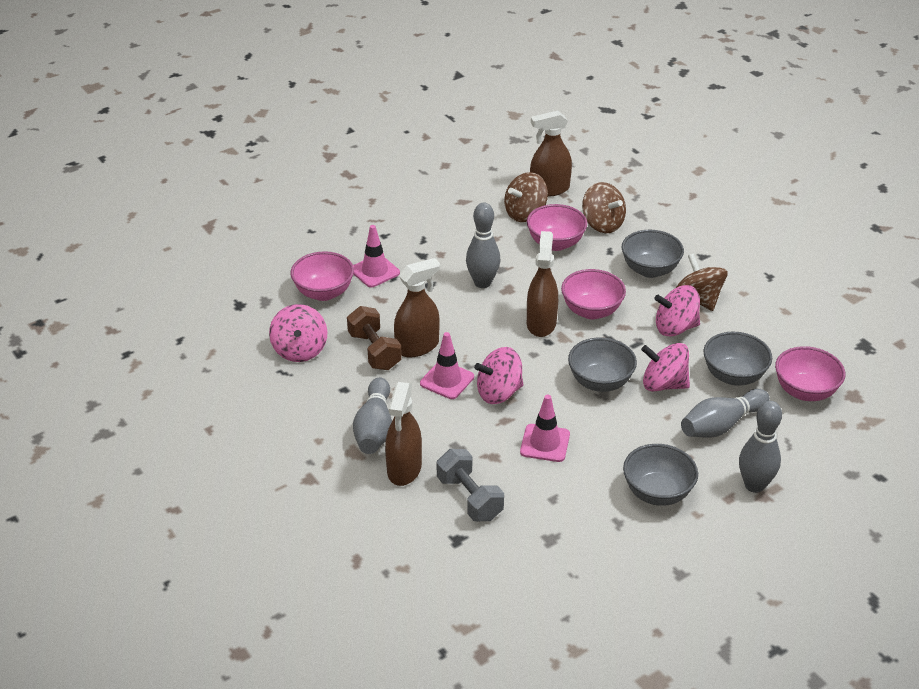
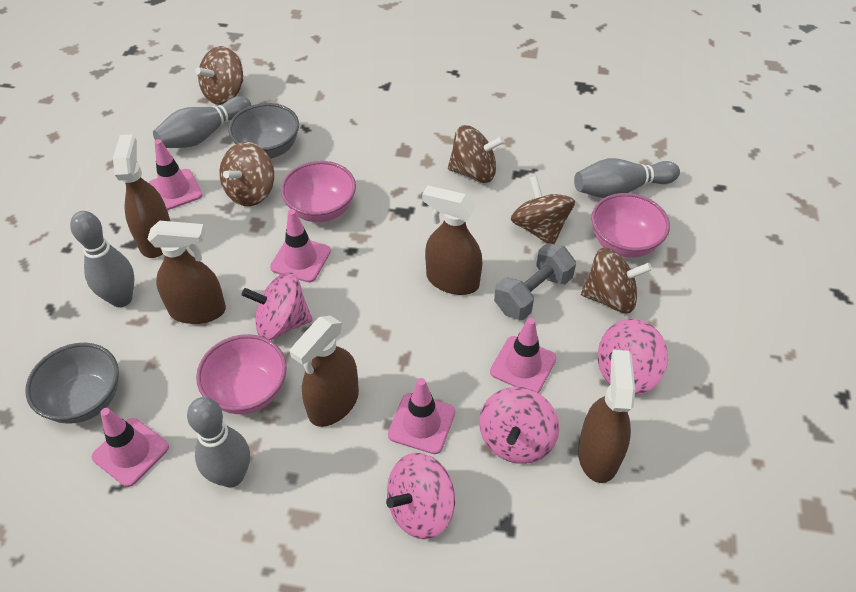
brown dumbbell: [347,306,402,370] = 1 -> none = 0
brown spinning top: [504,172,548,222] [582,182,626,233] [676,254,728,311] = 3 -> [196,46,243,105] [219,142,274,206] [448,125,505,183] [511,176,575,244] [581,248,652,313] = 5
brown spray bottle: [385,382,422,486] [394,258,440,357] [527,231,558,337] [530,111,572,197] = 4 -> [113,134,170,258] [148,221,226,324] [290,316,359,427] [422,186,482,295] [578,350,635,483] = 5
grey bowl: [568,337,637,392] [622,230,684,278] [623,444,698,506] [704,332,772,386] = 4 -> [25,343,119,424] [229,103,299,159] = 2
pink bowl: [291,251,354,301] [527,204,587,251] [561,269,626,319] [775,346,845,401] = 4 -> [196,334,287,414] [281,161,356,222] [591,193,670,258] = 3
pink traffic cone: [353,225,400,287] [420,332,474,399] [520,395,570,462] = 3 -> [92,408,169,487] [148,139,203,211] [270,209,331,282] [388,378,455,454] [490,318,556,393] = 5

